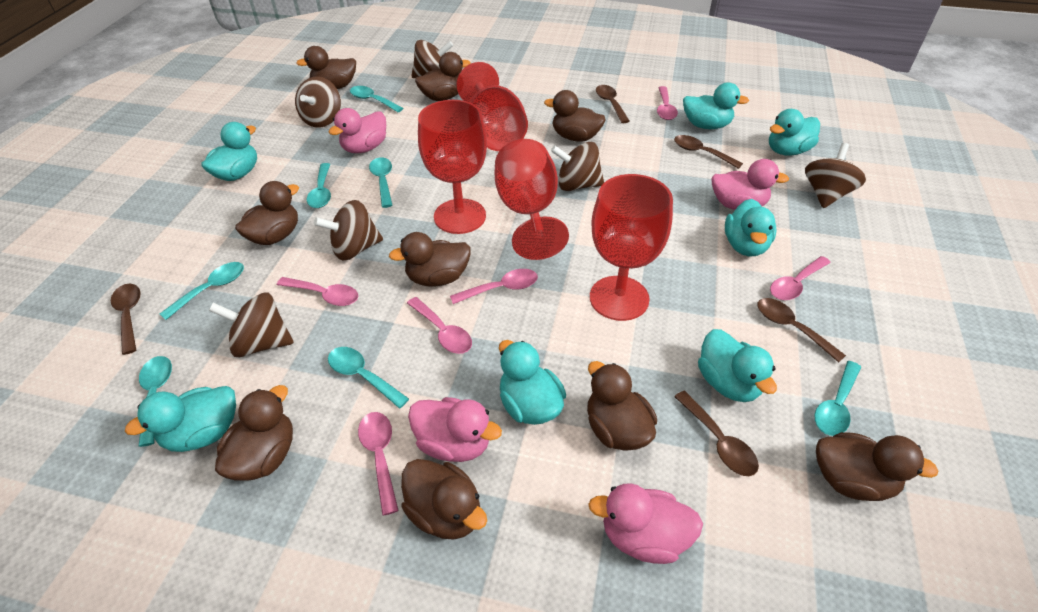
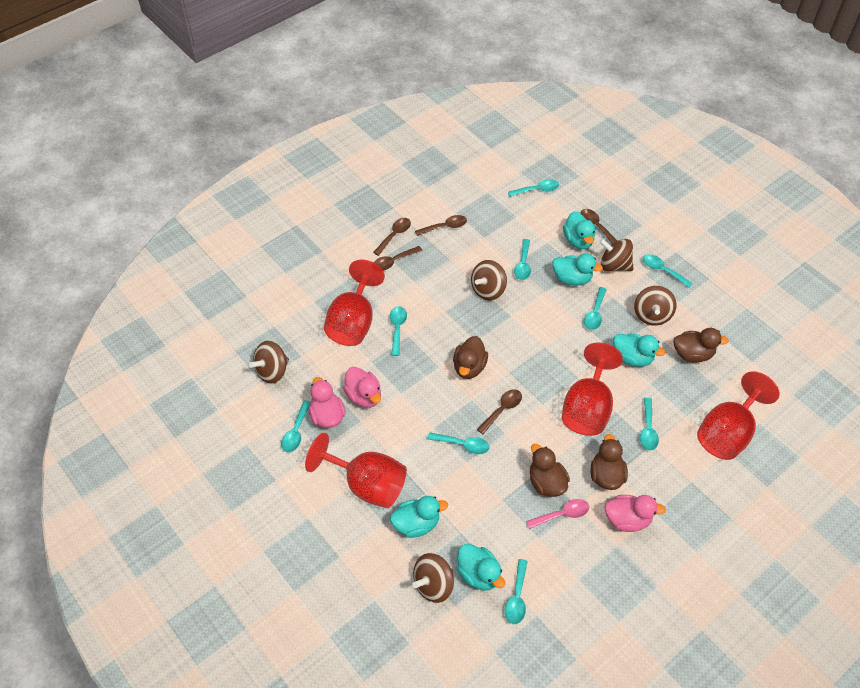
brown duck: [215,385,293,481] [235,181,299,245] [296,46,356,89] [389,232,471,287] [401,459,487,540] [415,52,471,101] [544,90,605,142] [587,361,657,451] [816,432,939,501] = 9 -> [453,336,488,379] [530,444,570,497] [591,434,628,490] [673,328,729,363] = 4
brown spinning top: [209,293,294,357] [295,77,341,128] [314,200,383,260] [411,40,453,78] [551,142,604,191] [805,143,866,208] = 6 -> [249,341,289,384] [413,553,454,603] [471,260,507,300] [599,238,633,271] [634,286,677,326] = 5
pink duck: [329,108,386,153] [408,397,502,462] [588,484,703,564] [711,159,789,210] = 4 -> [309,377,346,428] [343,367,381,408] [604,495,666,532] = 3
pink spoon: [277,277,359,306] [358,412,399,515] [407,297,472,354] [450,269,538,304] [657,86,678,120] [770,256,831,300] = 6 -> [526,499,589,529] = 1
turquoise duck: [125,386,236,452] [201,122,257,181] [499,340,566,425] [683,82,749,129] [698,329,777,402] [725,199,776,256] [769,109,820,156] = 7 -> [390,496,448,538] [457,544,505,591] [552,253,603,286] [563,211,596,249] [613,333,665,367] = 5
turquoise spoon: [139,356,172,447] [160,262,244,320] [307,163,331,208] [328,347,409,409] [350,86,403,112] [369,157,392,208] [815,361,861,436] = 7 -> [281,400,311,452] [390,306,407,356] [427,432,489,454] [504,559,528,624] [508,179,559,197] [514,239,531,280] [584,287,607,330] [640,398,659,450] [643,254,693,288] = 9

